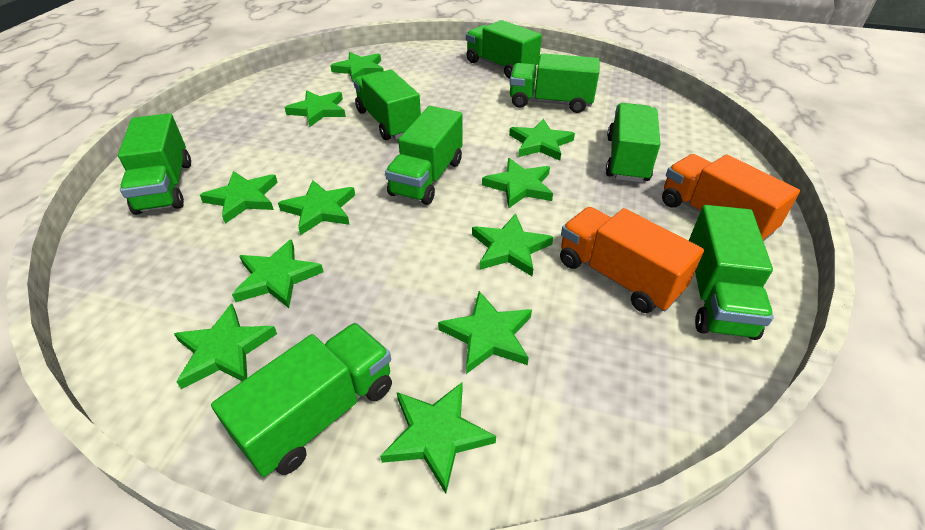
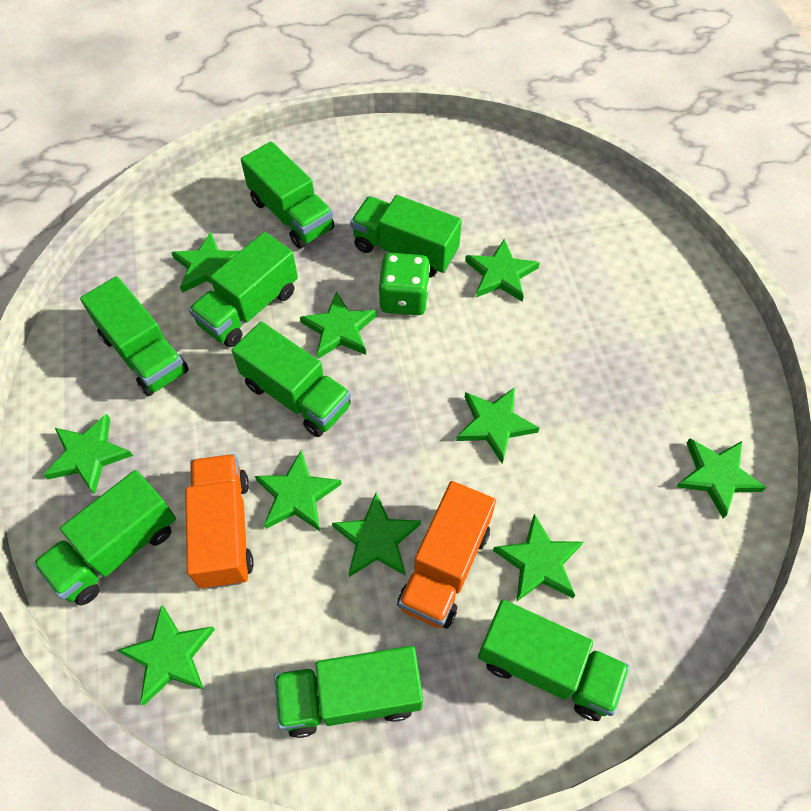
green dice: none = 0 -> [378,253,430,315] = 1
green star: [174,303,277,389] [200,171,278,224] [232,239,323,308] [278,180,355,235] [284,91,346,127] [330,52,384,82] [380,382,496,494] [438,291,532,374] [472,214,553,276] [482,158,553,209] [509,119,575,161] = 11 -> [44,414,133,495] [117,605,215,705] [171,232,240,293] [255,450,342,531] [300,291,377,359] [332,492,421,577] [456,387,539,464] [465,239,540,302] [493,514,583,601] [676,438,767,519] = 10

